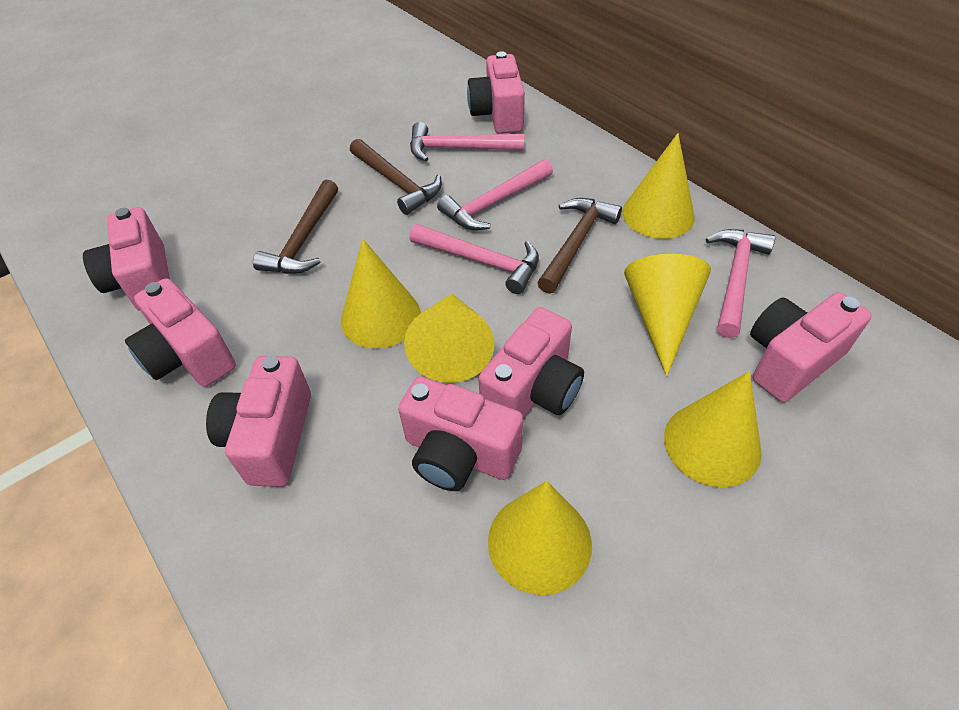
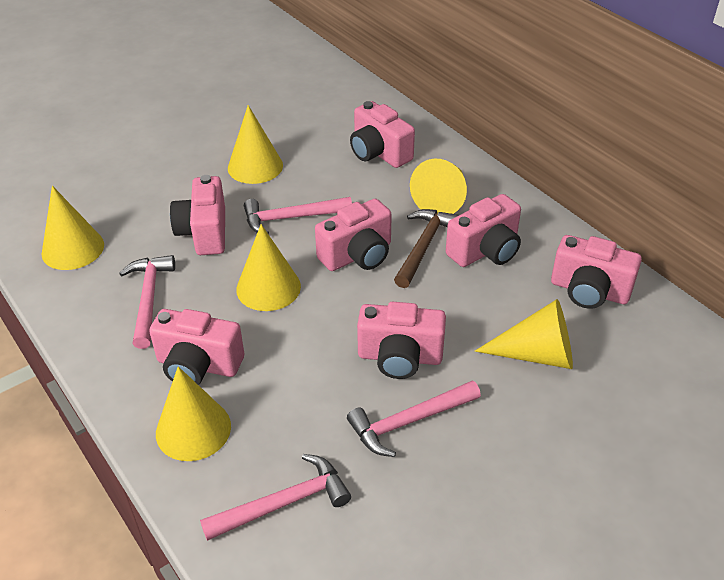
brown hammer: [253,180,338,274] [350,139,442,215] [537,198,622,294] = 3 -> [394,209,459,288] = 1

